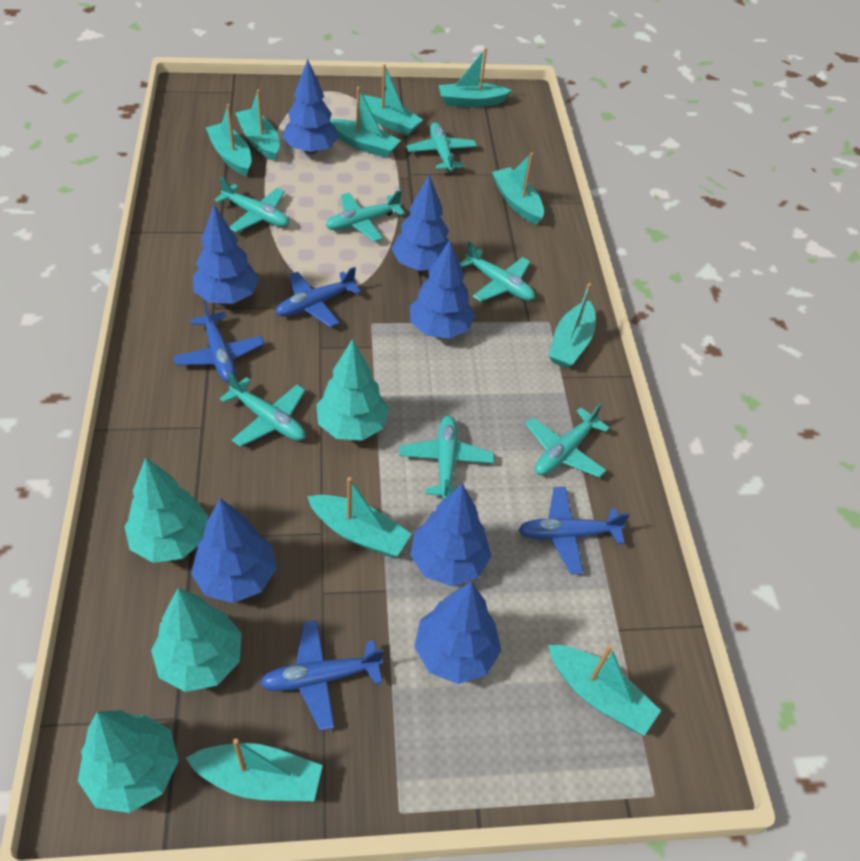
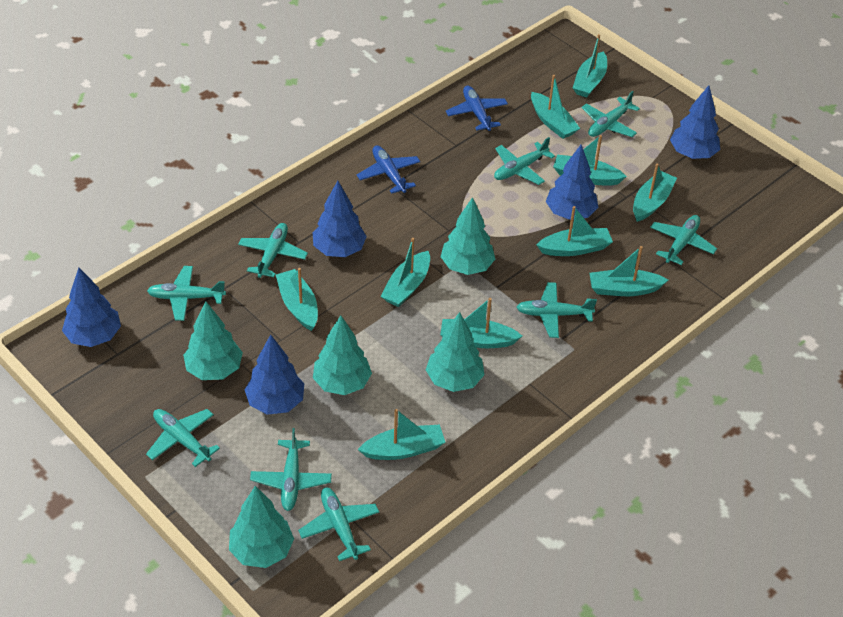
blue plane: [173,300,264,383] [260,620,384,731] [276,267,361,327] [518,487,630,574] = 4 -> [357,145,420,194] [446,86,508,131] = 2
blue tree: [191,498,277,603] [193,205,259,304] [282,59,339,154] [392,174,452,271] [410,240,475,339] [410,483,491,586] [414,582,501,684] = 7 -> [62,268,121,347] [245,334,304,415] [313,181,367,257] [546,145,599,220] [670,85,720,159] = 5
turquoise plane: [214,177,289,232] [220,373,306,447] [326,190,405,242] [399,415,494,500] [406,122,477,172] [459,241,535,302] [525,403,610,478] = 7 -> [146,409,220,467] [147,266,226,321] [238,223,308,278] [250,428,332,511] [298,487,379,561] [494,137,555,185] [516,282,597,338] [581,91,640,137] [650,215,717,265] = 9
turquoise tree: [78,710,178,813] [124,457,208,563] [151,588,242,692] [316,339,389,441] = 4 -> [183,301,243,380] [229,486,294,568] [313,315,372,395] [426,312,485,392] [441,197,495,275] = 5

